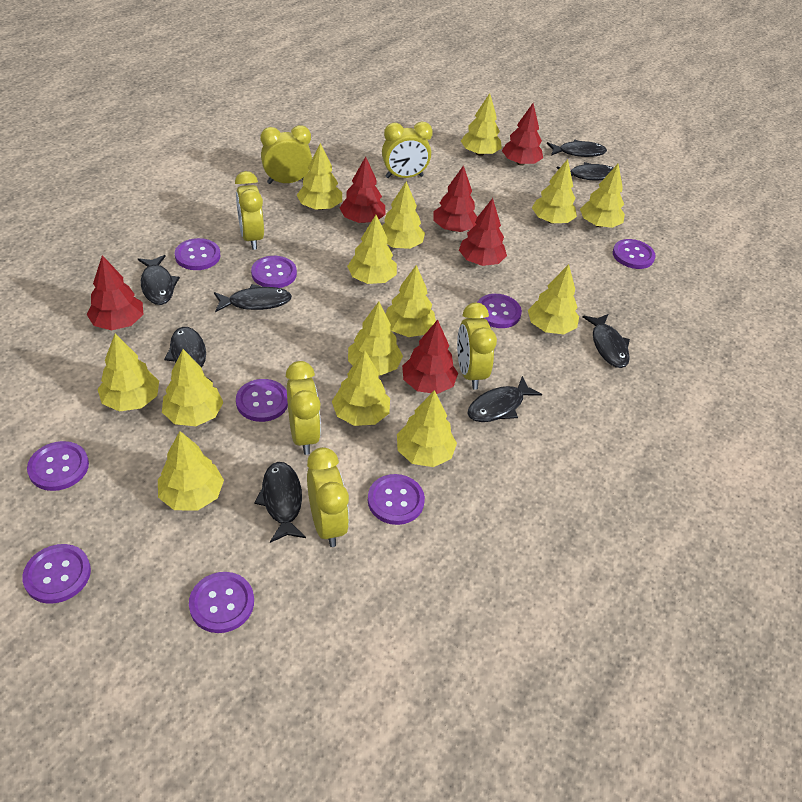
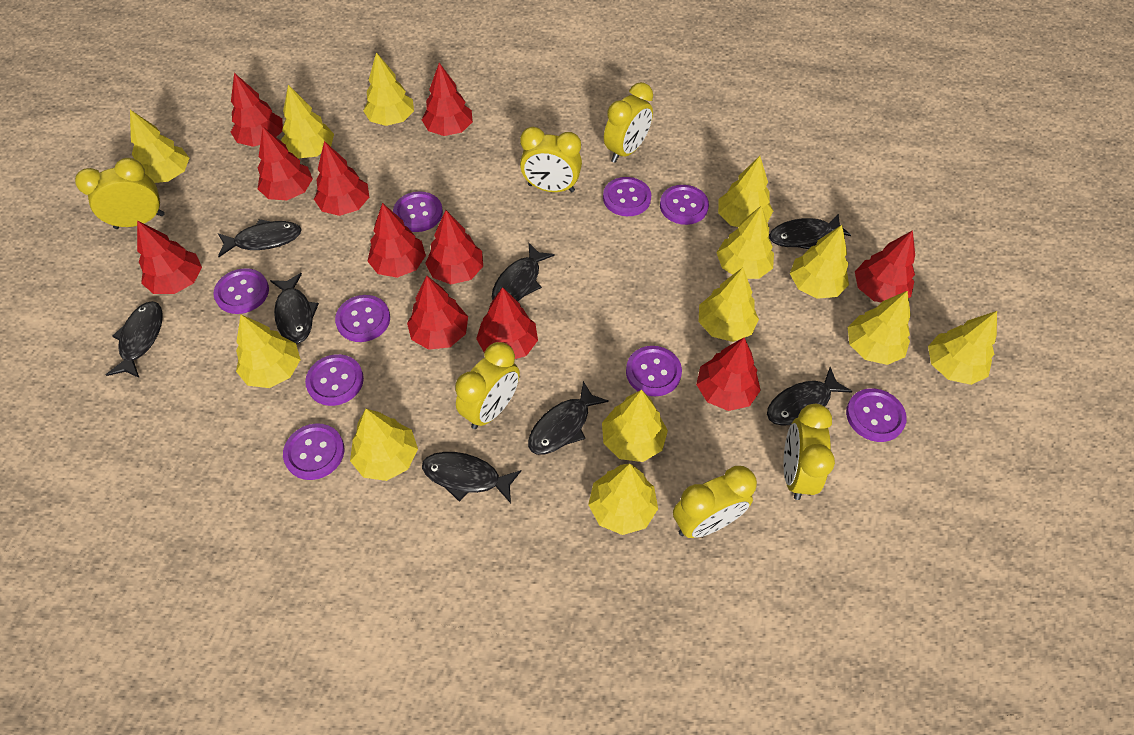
red tree: [86,255,144,330] [340,157,386,223] [402,320,458,394] [433,166,477,232] [459,198,507,266] [502,103,543,166] = 6 -> [137,220,202,294] [231,73,283,147] [258,127,313,200] [314,141,369,216] [367,203,426,278] [407,276,468,350] [422,63,473,136] [425,210,483,284] [476,287,538,359] [696,337,761,411] [855,230,915,302] = 11
yellow tree: [97,334,159,412] [158,431,224,511] [162,349,223,426] [297,143,342,210] [332,350,390,426] [347,215,397,284] [348,302,403,376] [382,181,425,249] [385,265,436,337] [397,390,457,467] [461,93,502,156] [528,264,579,334] [532,159,577,224] [580,164,625,228] = 14 -> [130,110,189,183] [236,315,301,388] [281,85,334,158] [350,409,418,481] [363,52,414,126] [588,464,658,535] [602,390,668,462] [699,268,759,342] [716,205,774,279] [718,156,773,227] [790,225,849,299] [848,291,911,365] [928,311,997,385] = 13

